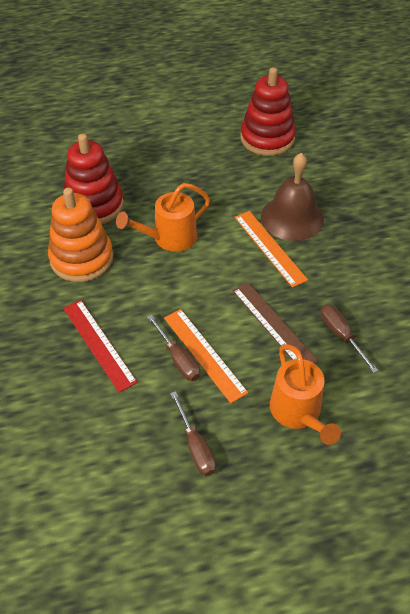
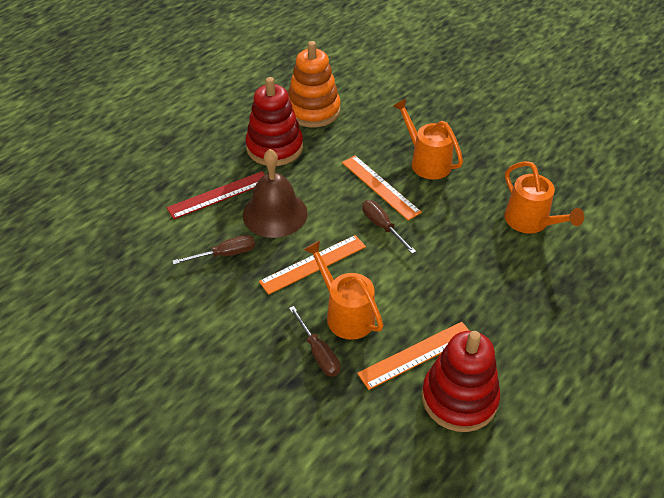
brown ruler: [232,282,319,364] = 1 -> none = 0
orange ruler: [164,309,248,403] [234,211,308,288] = 2 -> [259,235,366,295] [342,156,422,221] [357,322,470,390] = 3
orange watering can: [116,183,210,252] [270,344,341,445] = 2 -> [304,241,384,340] [393,99,463,180] [504,161,584,234] = 3

